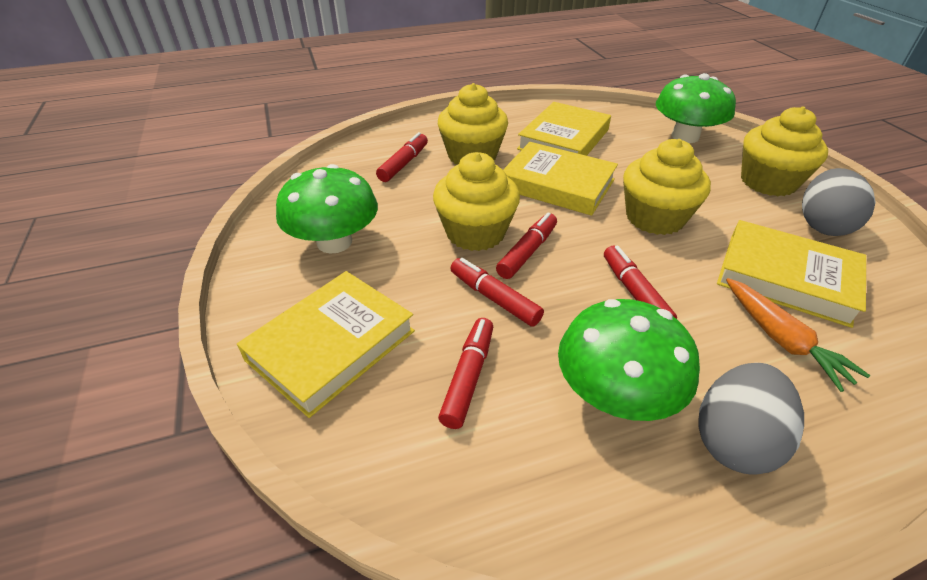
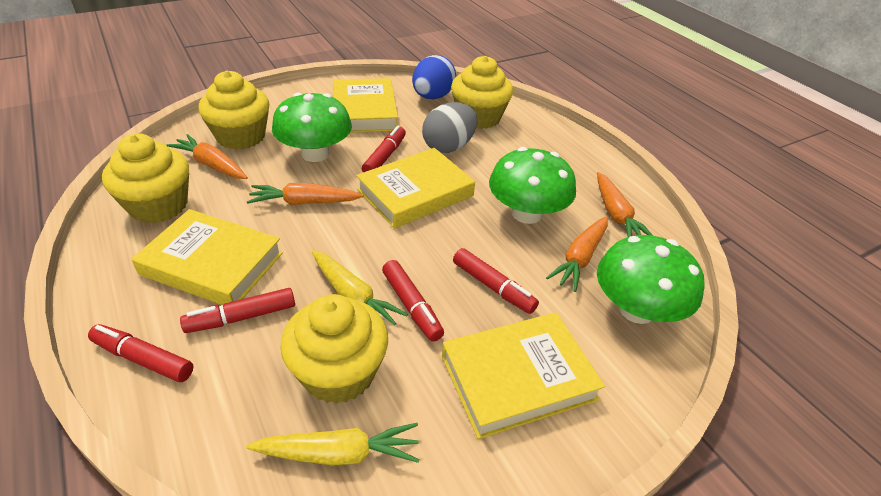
blue egg: none = 0 -> [412,55,456,99] = 1
grey egg: [698,363,804,475] [802,168,876,236] = 2 -> [422,102,477,153] = 1
orange carrot: [726,278,870,392] = 1 -> [166,134,248,179] [247,183,363,205] [546,216,608,292] [597,172,652,237] = 4
yellow carrot: none = 0 -> [246,423,420,466] [312,250,408,325] = 2

